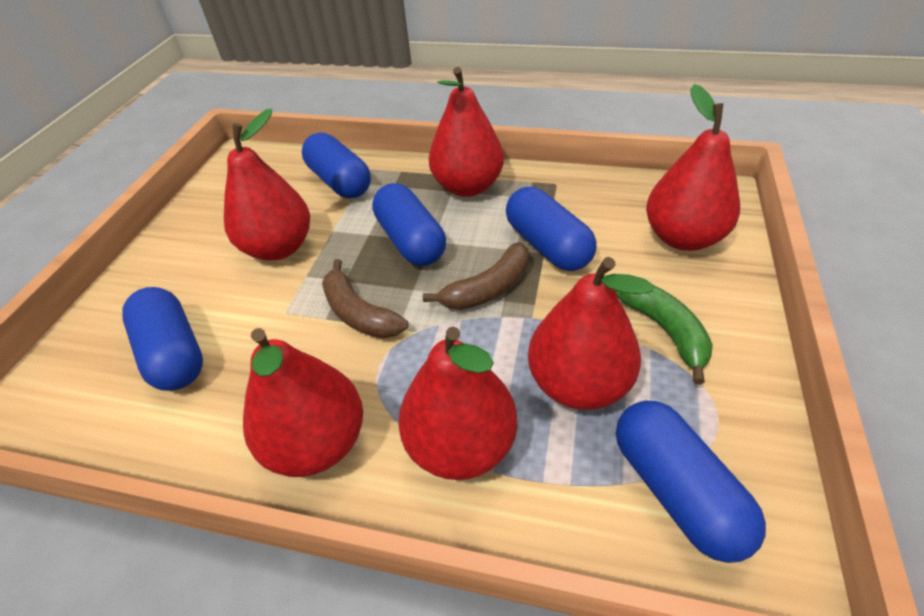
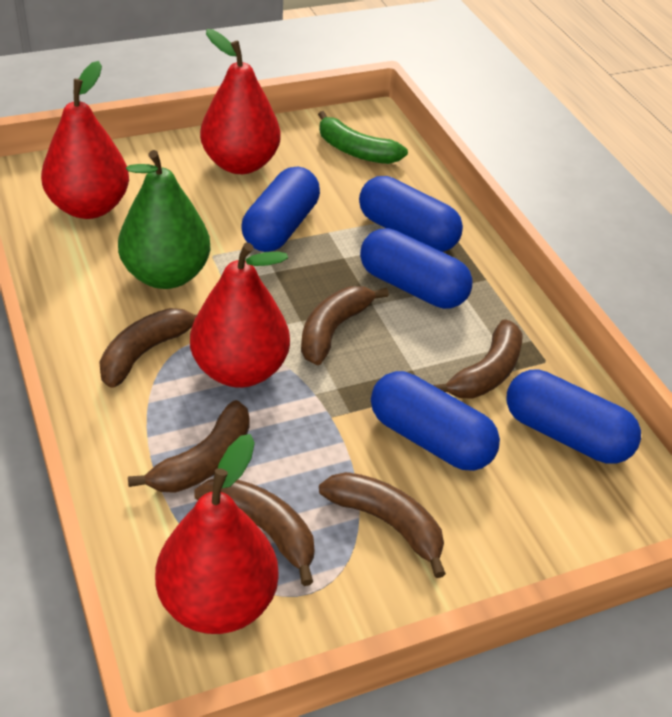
brown banana: [322,259,408,339] [423,242,529,310] = 2 -> [99,308,197,388] [128,400,249,493] [195,479,315,586] [301,286,389,365] [319,472,446,578] [433,319,523,399] = 6
green pear: none = 0 -> [118,150,210,289] = 1
red pear: [224,109,310,261] [243,328,363,477] [398,327,517,480] [429,67,504,197] [528,257,654,410] [646,84,740,251] = 6 -> [41,61,129,219] [155,434,278,634] [190,242,290,388] [200,29,281,174] = 4

